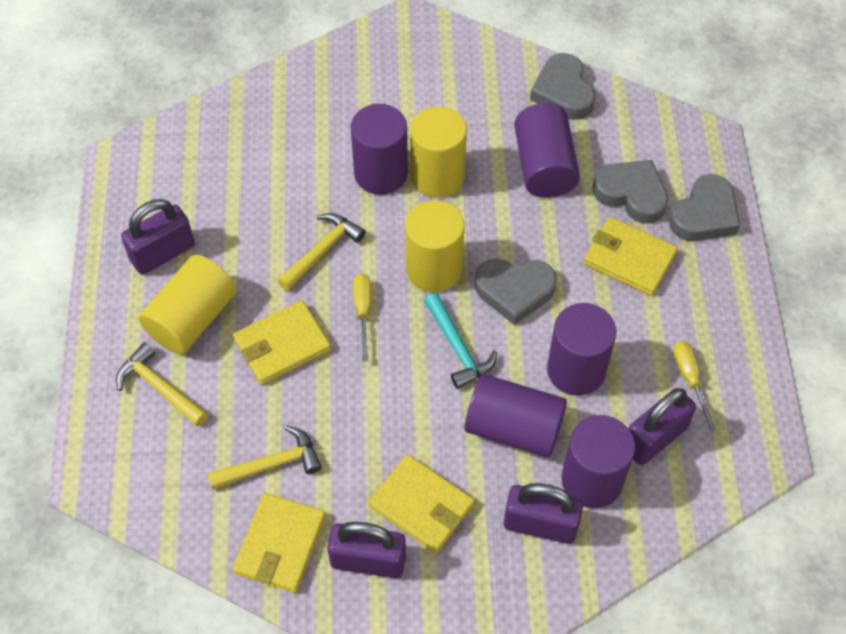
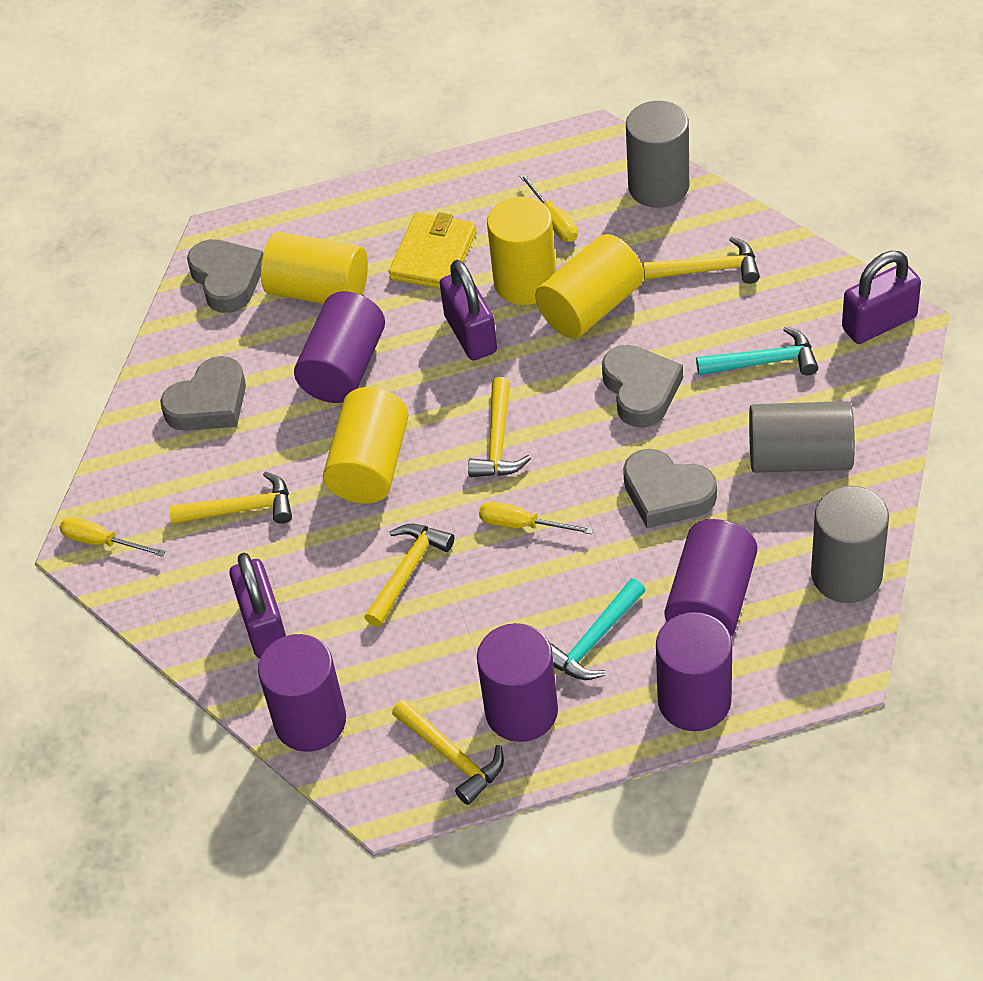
grey cylinder: none = 0 -> [626,101,689,208] [749,401,855,473] [811,486,889,603] = 3
purple padlock: [121,199,195,275] [327,522,406,578] [504,483,583,544] [629,388,696,465] = 4 -> [229,553,286,659] [440,260,497,360] [842,251,921,344] = 3
turquoise hammer: [424,293,497,389] = 1 -> [550,578,646,680] [696,326,818,375] = 2
yellow cylinder: [138,255,236,354] [405,200,464,292] [410,106,467,198] = 3 -> [261,232,368,304] [323,387,409,504] [487,197,556,305] [535,234,644,338] = 4
yellow hammer: [116,342,208,426] [207,426,322,490] [277,213,366,291] = 3 -> [169,471,292,524] [364,524,454,627] [392,699,504,805] [468,377,531,477] [643,236,760,284] = 5
yellow screwdriver: [353,274,371,361] [673,341,716,432] = 2 -> [59,517,166,557] [479,501,593,534] [519,173,578,242] = 3
yellow wallet: [233,300,331,385] [233,493,326,593] [369,454,474,553] [583,217,678,296] = 4 -> [388,212,477,289] = 1

